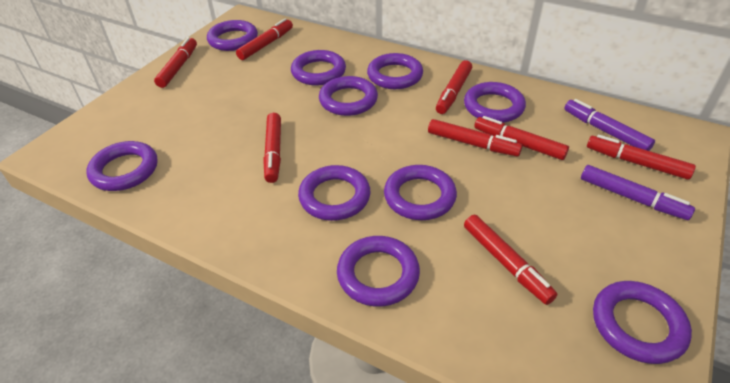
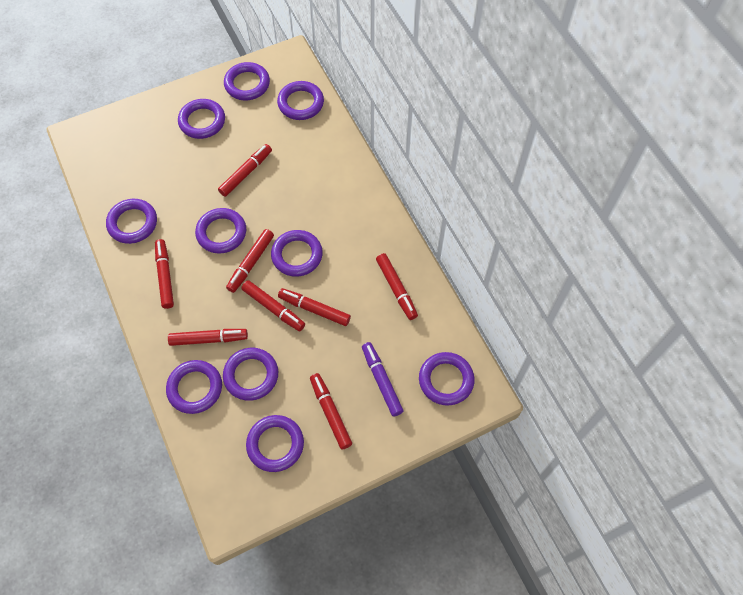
purple marker: [564,99,655,151] [581,165,695,220] = 2 -> [362,342,404,416] = 1

